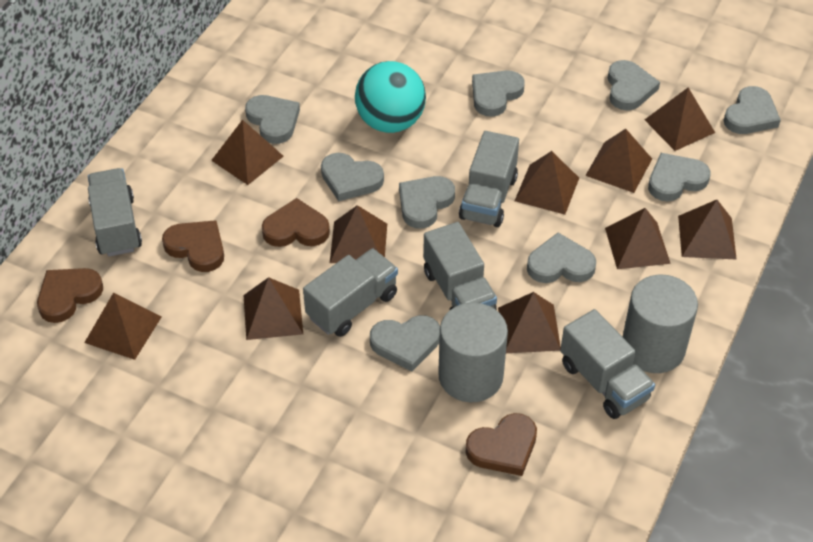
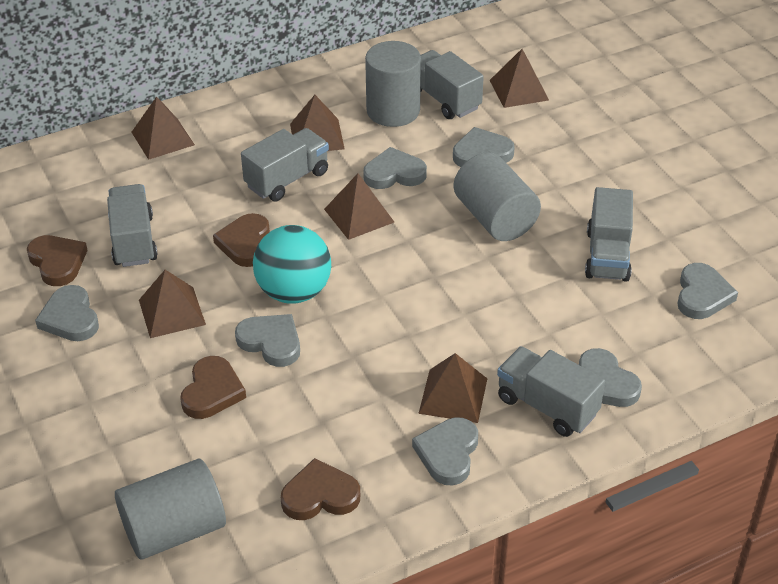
brown pyramid: [84,293,162,360] [211,120,284,185] [244,277,303,340] [330,205,387,263] [498,292,561,353] [515,151,579,215] [585,129,652,193] [605,208,671,269] [645,88,715,151] [678,200,737,260] = 10 -> [132,96,195,160] [139,270,206,338] [290,95,345,151] [324,173,394,240] [418,353,487,423] [490,49,549,108] = 6
grey cylinder: [438,303,508,402] [623,275,698,373] = 2 -> [115,459,226,559] [365,41,421,127] [453,152,541,241] = 3
grey heart: [245,95,300,144] [321,153,384,201] [370,315,440,371] [399,176,455,229] [472,70,525,117] [527,233,596,283] [608,60,660,110] [648,153,711,201] [724,86,781,134] = 9 -> [35,285,99,341] [235,314,300,367] [363,147,427,189] [412,417,478,485] [453,127,515,167] [579,348,642,407] [677,263,738,319] = 7

